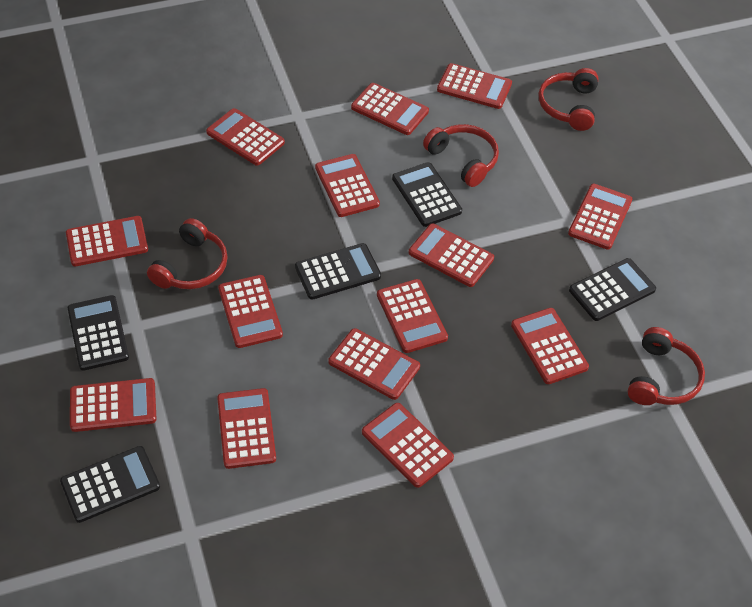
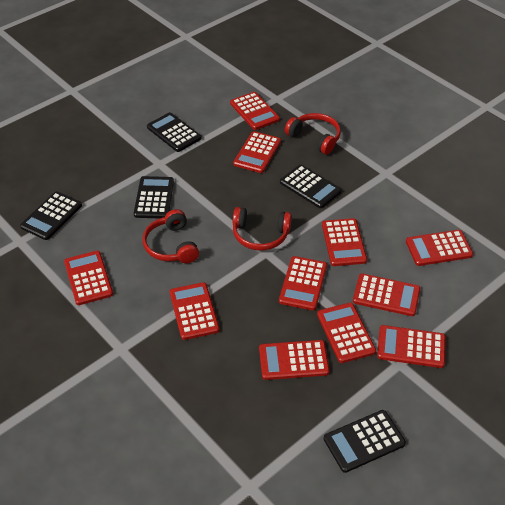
red calculator: [66,216,148,266] [70,378,156,432] [206,108,285,166] [217,388,276,469] [218,275,283,348] [315,154,380,217] [329,328,420,400] [351,83,429,135] [362,403,454,488] [377,279,448,353] [409,223,494,287] [437,63,512,109] [511,308,589,384] [568,184,632,250] = 14 -> [64,251,113,305] [170,282,220,340] [230,92,280,130] [233,131,281,173] [259,340,330,380] [279,256,327,311] [317,303,376,363] [322,218,367,266] [353,274,420,316] [377,325,446,368] [406,230,473,266] = 11
red headphones: [147,218,228,289] [423,124,499,187] [539,68,598,131] [628,327,705,405] = 4 -> [142,209,199,263] [233,207,292,250] [285,113,341,155] = 3

